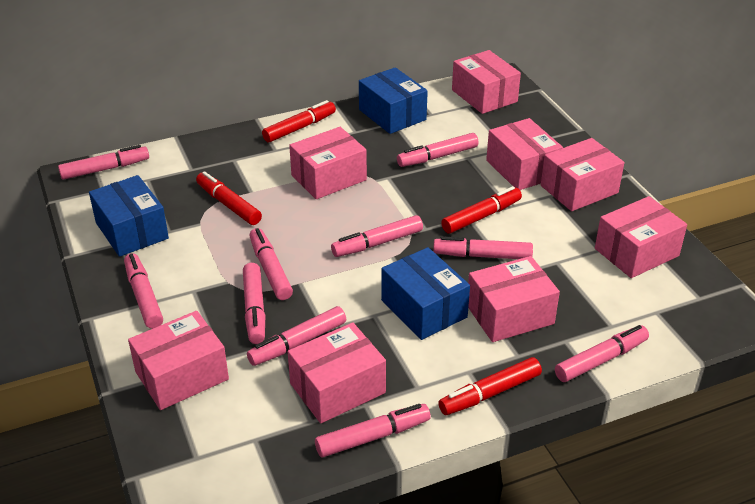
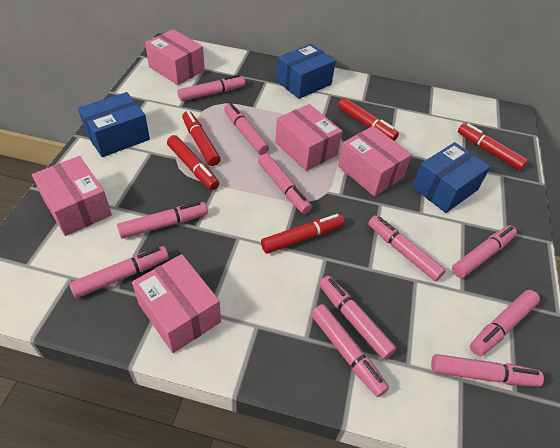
pink box: [128,311,229,410] [288,323,386,423] [289,127,367,199] [452,50,521,114] [468,256,560,342] [486,118,563,190] [541,138,624,211] [595,196,687,278] = 8 -> [32,156,112,236] [132,254,221,353] [145,29,205,85] [275,104,342,171] [338,126,412,196] = 5
pink marker: [58,145,149,180] [124,253,163,329] [243,263,265,344] [247,306,346,366] [249,228,293,300] [315,404,431,458] [331,215,423,257] [397,133,479,167] [433,236,533,259] [555,325,649,382] = 10 -> [69,246,169,298] [117,202,208,239] [178,75,245,101] [224,103,269,155] [258,154,312,214] [311,304,389,397] [319,276,396,360] [368,215,446,281] [431,354,544,387] [452,225,517,278] [470,290,540,356] = 11
red marker: [196,171,262,225] [262,100,336,143] [438,357,542,415] [441,186,522,234] = 4 -> [167,135,219,190] [182,111,221,166] [261,214,345,254] [338,98,399,141] [458,123,528,170] = 5

